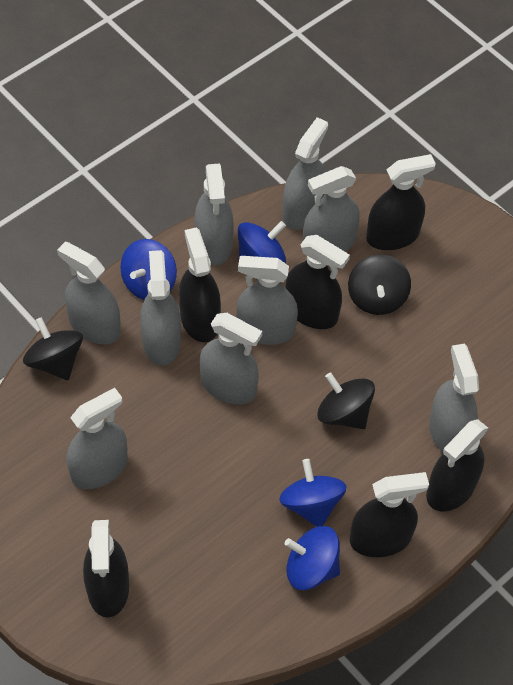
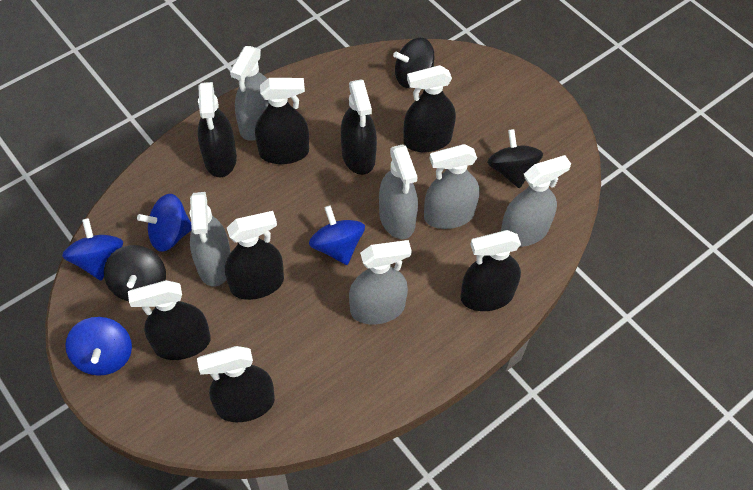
black spray bottle: [83,520,129,618] [179,227,221,342] [286,235,350,329] [350,472,429,557] [366,154,436,250] [426,419,488,511] = 6 -> [128,280,211,360] [197,346,275,422] [198,82,237,177] [225,211,284,300] [255,78,309,164] [341,79,377,175] [404,65,456,152] [460,230,521,311] = 8
grey spray bottle: [57,242,121,344] [67,388,128,489] [140,250,181,366] [195,163,234,265] [200,313,262,405] [236,256,298,345] [283,117,328,230] [303,166,360,252] [429,343,479,452] = 9 -> [190,192,231,287] [230,46,269,141] [349,240,412,324] [379,144,418,239] [424,144,480,229] [501,155,571,247] = 6

